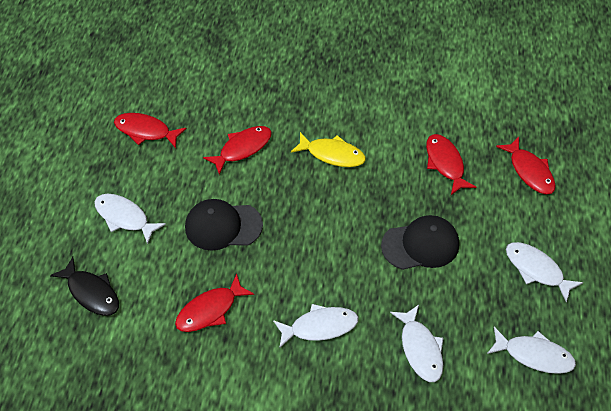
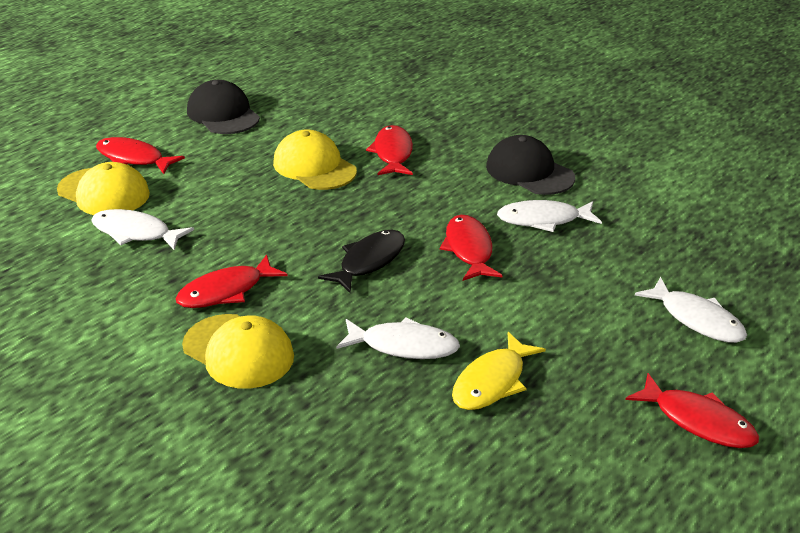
white fish: [94,194,166,245] [273,304,358,348] [390,305,443,382] [487,327,576,374] [506,242,583,302] = 5 -> [91,209,194,250] [336,317,460,359] [497,200,602,232] [635,277,747,343] = 4
yellow cap: none = 0 -> [57,162,150,215] [182,314,294,389] [273,130,357,190] = 3

